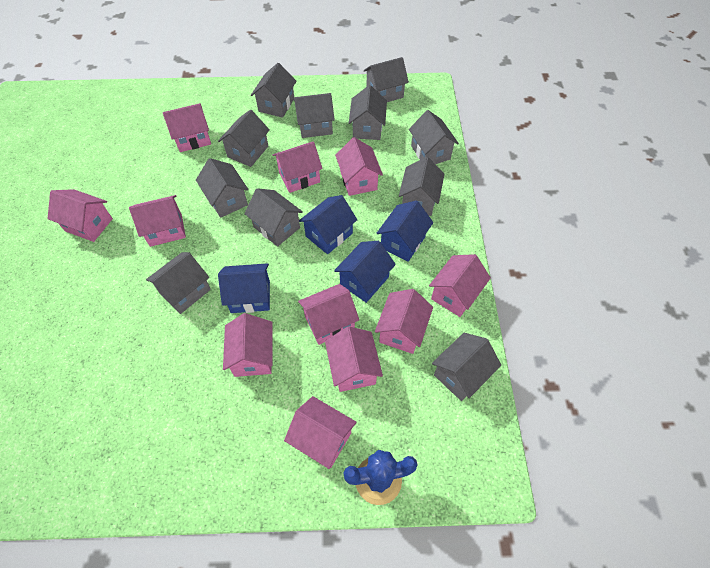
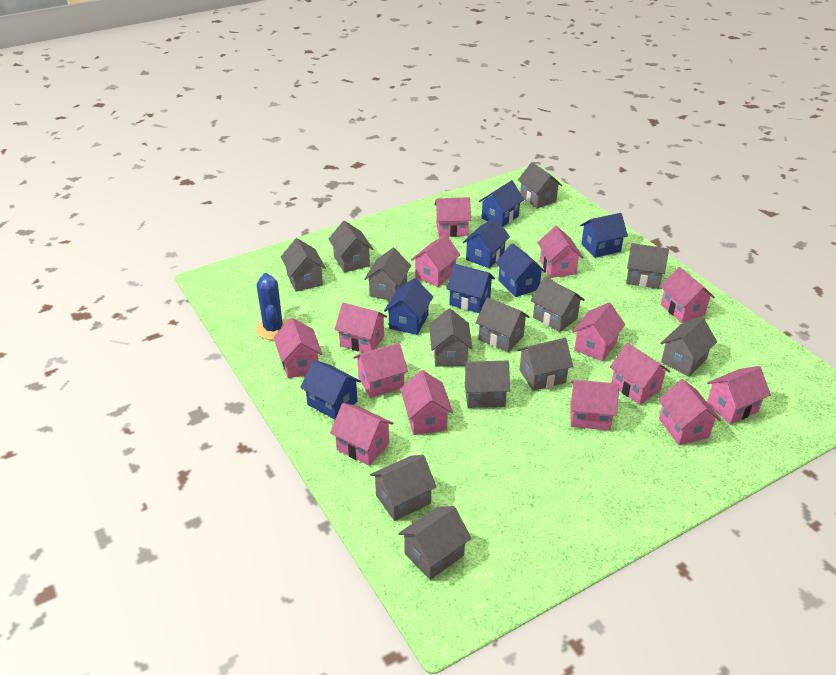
blue house: [218,263,270,313] [299,195,357,254] [334,241,396,303] [376,201,433,262] = 4 -> [300,360,361,420] [384,278,433,335] [446,264,495,313] [463,217,510,268] [479,180,524,227] [496,243,546,297] [580,213,628,258] = 7
grey house: [146,252,211,314] [196,158,249,218] [218,110,270,167] [244,188,303,247] [251,63,296,118] [294,93,335,138] [349,85,387,140] [364,57,409,102] [399,157,444,216] [409,110,459,164] [432,333,501,401] = 11 -> [281,238,326,292] [329,221,373,273] [365,248,411,300] [370,455,437,521] [399,506,471,580] [429,309,473,367] [463,361,510,408] [476,297,530,352] [517,338,573,391] [518,162,562,208] [531,277,585,332] [626,243,669,289] [660,318,717,376] = 13
pink house: [48,189,113,242] [129,195,186,247] [163,103,211,152] [223,313,273,377] [273,141,323,193] [284,396,357,469] [298,284,359,345] [325,326,383,392] [335,137,383,196] [375,289,433,354] [429,254,491,317] = 11 -> [274,318,322,379] [330,403,394,466] [335,303,387,352] [353,343,408,398] [400,370,453,435] [411,234,460,287] [434,197,471,237] [537,226,583,278] [570,380,619,430] [572,302,625,361] [610,343,670,405] [658,379,721,445] [660,267,715,323] [707,366,771,424] = 14

